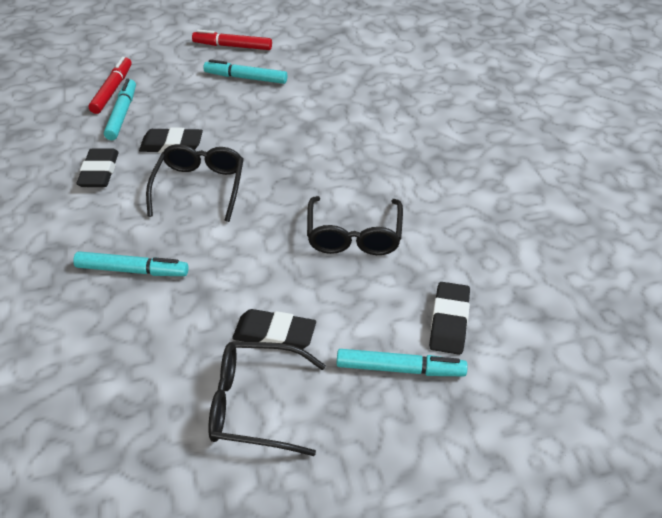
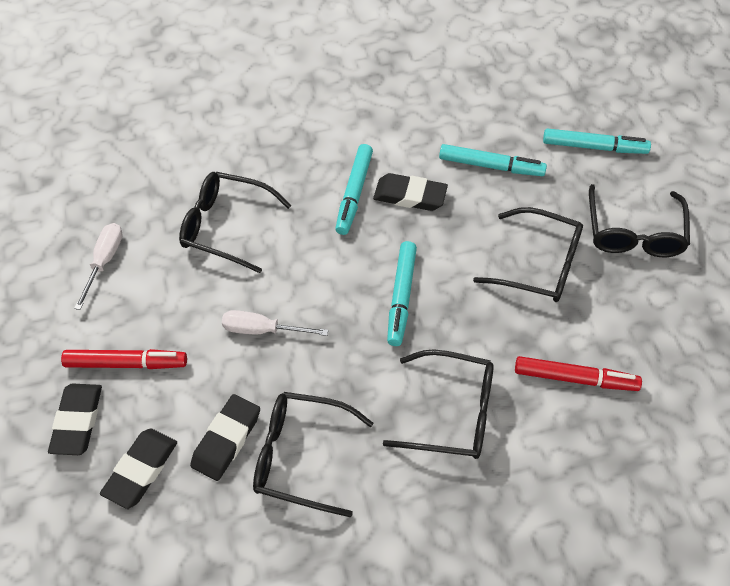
black glasses: [146,144,244,222] [209,341,326,456] [307,196,403,255] = 3 -> [179,172,292,273] [253,392,374,517] [383,349,494,459] [473,207,583,302] [589,184,690,257] = 5
white screwdriver: none = 0 -> [74,223,123,310] [222,310,328,336] = 2

